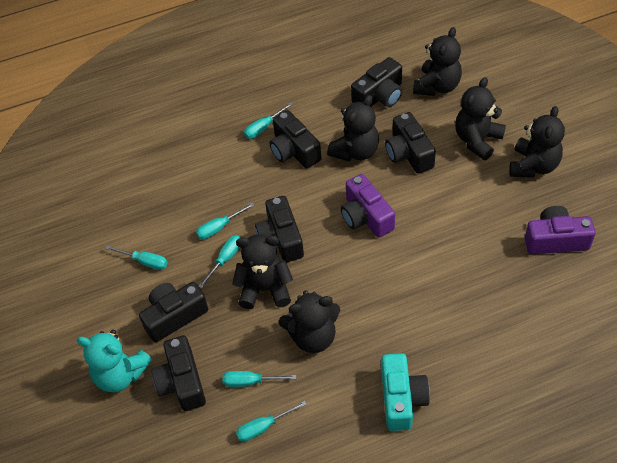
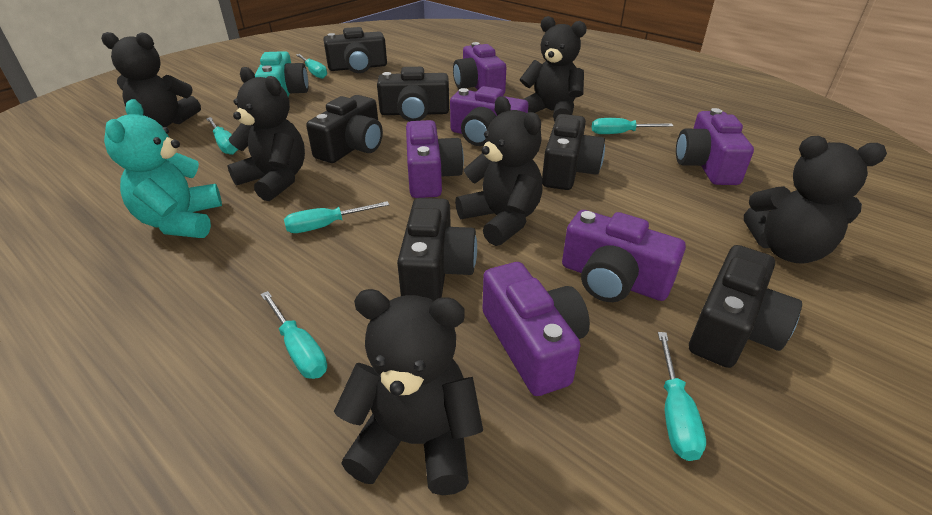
purple camera: [341,174,395,238] [525,206,595,254] = 2 -> [406,120,464,198] [450,86,528,146] [453,42,506,95] [483,262,590,396] [562,210,686,302] [676,108,754,185] = 6

